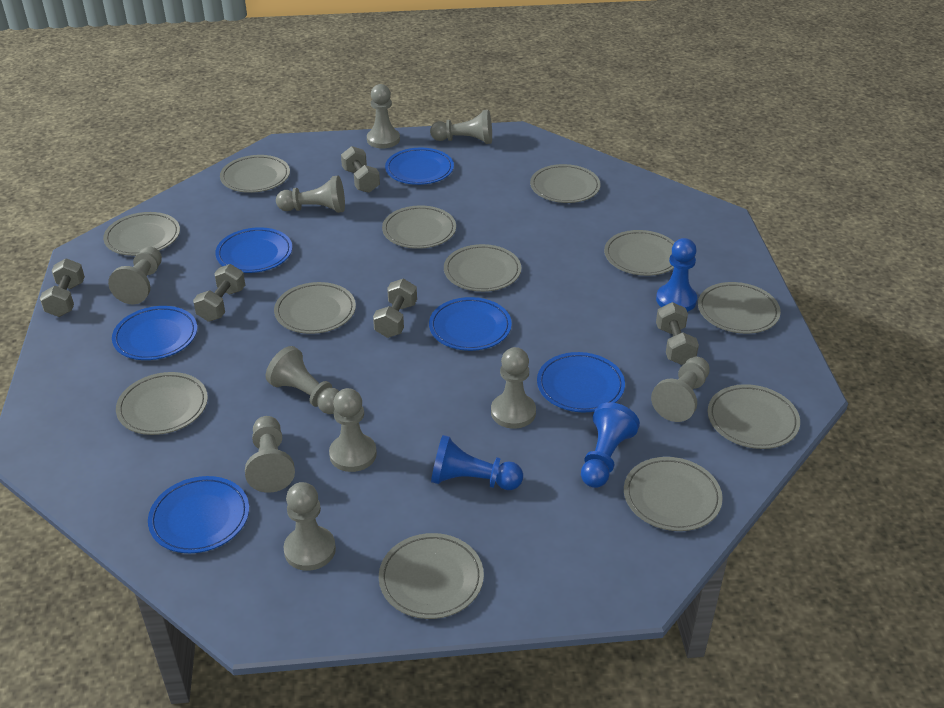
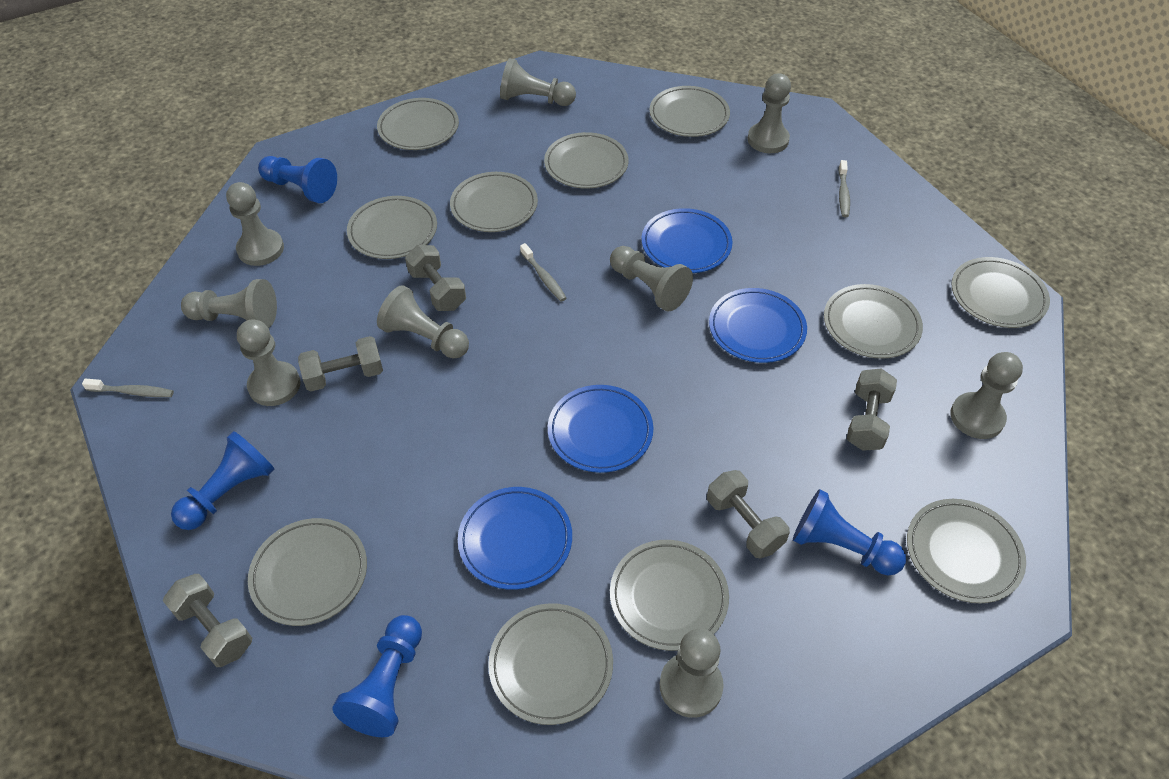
blue pawn: [431,435,523,490] [581,402,640,488] [656,238,697,312] = 3 -> [171,431,275,530] [258,156,337,203] [332,615,422,737] [793,489,906,575] = 4
blue plate: [112,306,197,360] [148,476,249,553] [215,227,293,273] [385,148,454,185] [429,297,512,351] [537,352,625,412] = 6 -> [458,487,572,590] [548,385,653,473] [641,208,733,273] [709,288,807,363] = 4
grey pawn: [108,247,162,305] [245,416,295,493] [266,346,339,414] [276,176,345,213] [283,482,336,571] [329,388,377,472] [367,84,400,148] [430,110,492,144] [491,347,536,429] [651,356,710,422] = 10 -> [181,279,277,328] [226,182,284,266] [237,320,301,406] [377,285,469,358] [500,58,576,106] [610,246,693,311] [660,629,724,718] [748,73,791,153] [950,352,1023,439] = 9
grey plate: [103,212,180,256] [116,372,208,435] [220,155,290,193] [274,282,356,334] [379,533,484,619] [382,206,456,249] [444,244,521,292] [530,164,601,203] [604,230,675,276] [624,457,723,531] [698,282,781,334] [708,384,800,449] = 12 -> [248,518,367,626] [347,196,437,259] [377,98,459,150] [450,172,538,232] [488,603,613,725] [544,132,628,189] [610,540,729,651] [649,86,730,137] [824,284,923,359] [907,499,1026,603] [951,257,1050,328] = 11
grey toothbrush: none = 0 -> [82,378,174,397] [520,243,566,302] [838,160,850,217] = 3

